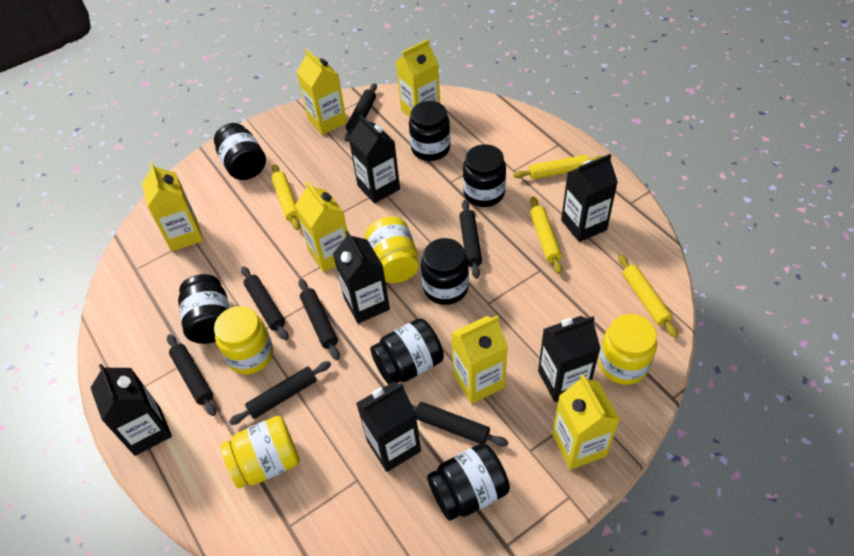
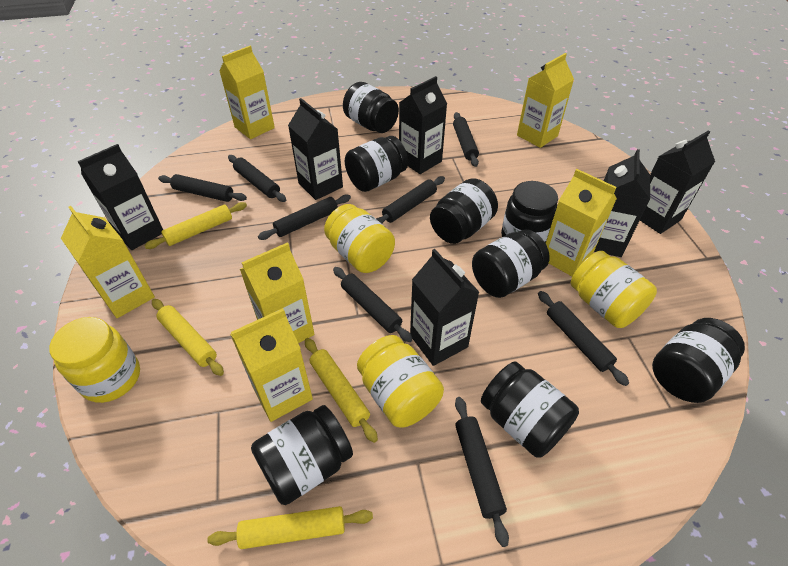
black jar: [178,274,230,344] [214,123,266,180] [370,318,444,384] [409,101,450,161] [421,238,469,305] [427,443,510,521] [463,144,506,207] = 7 -> [251,405,353,505] [343,82,399,133] [345,136,408,192] [430,178,498,244] [472,229,550,298] [481,361,579,458] [501,181,558,243] [652,318,745,403] = 8
black rolling pin: [167,334,216,416] [229,361,331,425] [241,266,288,341] [298,279,340,360] [344,83,377,142] [411,402,509,447] [459,200,482,279] = 7 -> [158,174,247,202] [228,155,286,202] [258,195,351,240] [333,267,413,342] [376,176,445,223] [453,112,479,167] [455,397,509,547] [538,291,629,386] = 8

